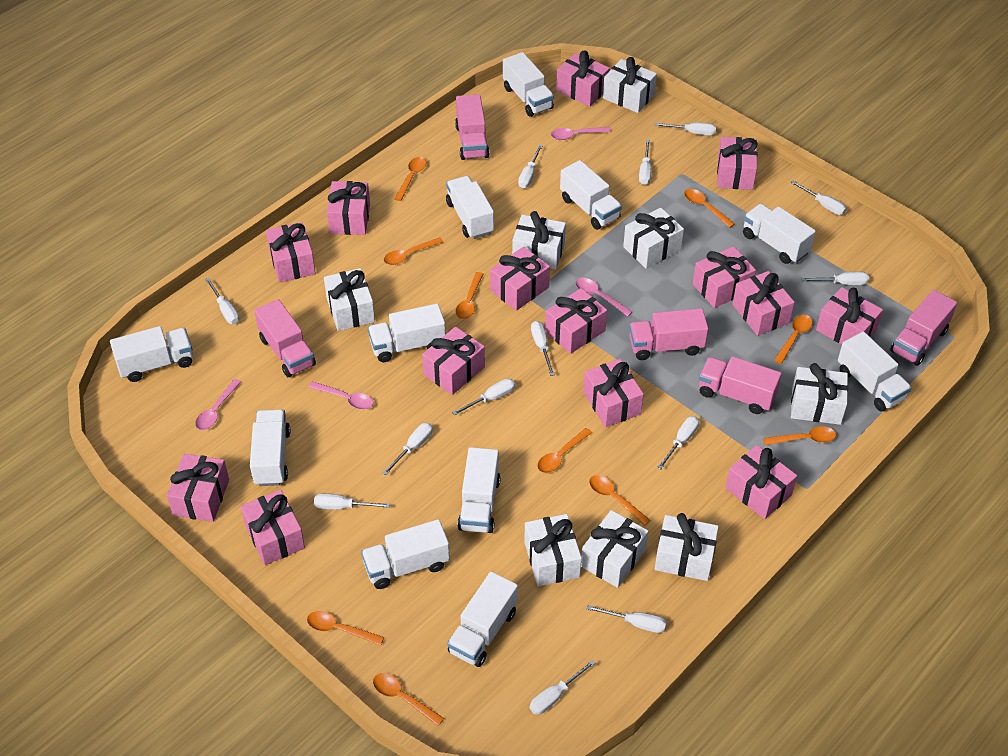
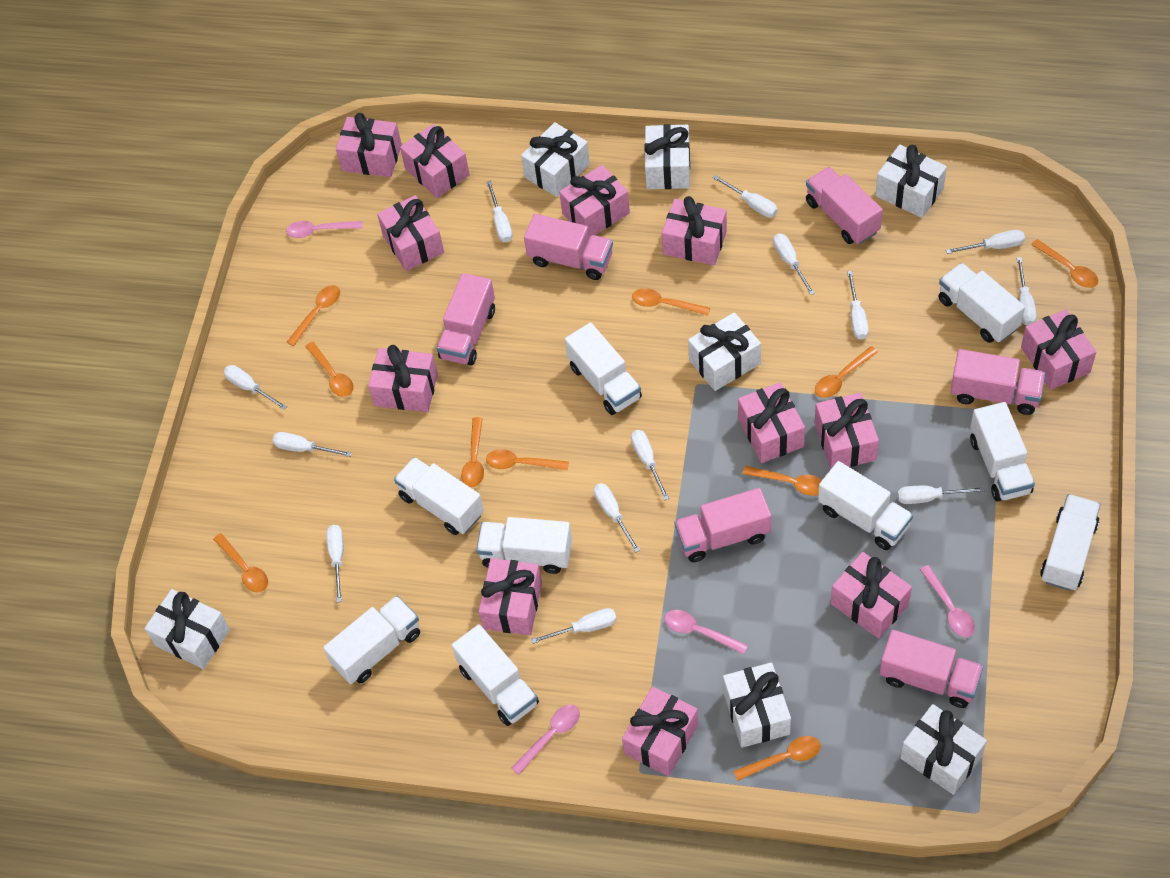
pink gift: [167,454,229,522] [241,490,305,565] [266,222,316,283] [327,181,370,235] [422,327,485,395] [490,247,550,311] [545,288,607,354] [556,51,610,107] [583,359,644,427] [693,246,756,308] [717,137,758,190] [725,445,797,519] [732,271,795,336] [816,287,883,344] = 14 -> [336,113,402,177] [368,345,438,412] [377,195,444,271] [400,124,470,198] [478,558,542,635] [559,165,630,238] [622,687,698,776] [662,196,727,265] [738,382,805,463] [815,393,879,470] [831,552,912,639] [1021,309,1096,390] = 12
pink truck: [254,299,316,377] [455,94,490,160] [629,308,708,360] [699,356,782,414] [890,290,957,366] = 5 -> [437,273,495,365] [524,214,613,280] [674,488,771,562] [806,167,883,244] [879,630,983,708] [950,349,1046,415] = 6
white gift: [324,268,375,331] [512,211,566,269] [524,514,582,586] [581,510,648,588] [603,57,657,113] [623,208,684,269] [655,513,719,581] [791,363,848,425] = 8 -> [144,589,230,669] [521,122,590,197] [644,124,690,189] [688,312,761,391] [723,662,791,748] [875,145,947,218] [900,704,987,795] = 7
white truck: [110,326,193,382] [250,410,290,486] [361,519,450,589] [368,304,446,362] [446,176,494,239] [447,571,518,667] [457,447,501,533] [503,52,554,117] [560,160,622,230] [743,204,816,264] [838,331,912,412] = 11 -> [323,596,420,684] [394,457,484,535] [452,624,539,726] [476,517,572,574] [565,323,642,415] [818,461,913,550] [938,263,1025,343] [970,402,1035,501] [1040,494,1101,591] = 9

